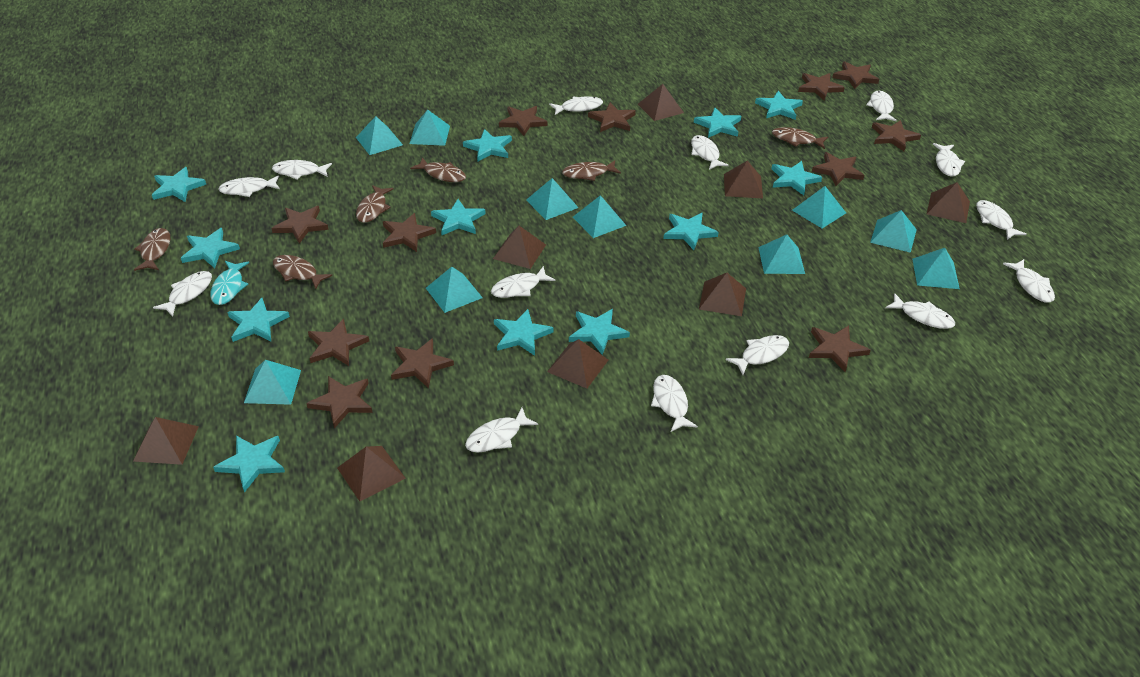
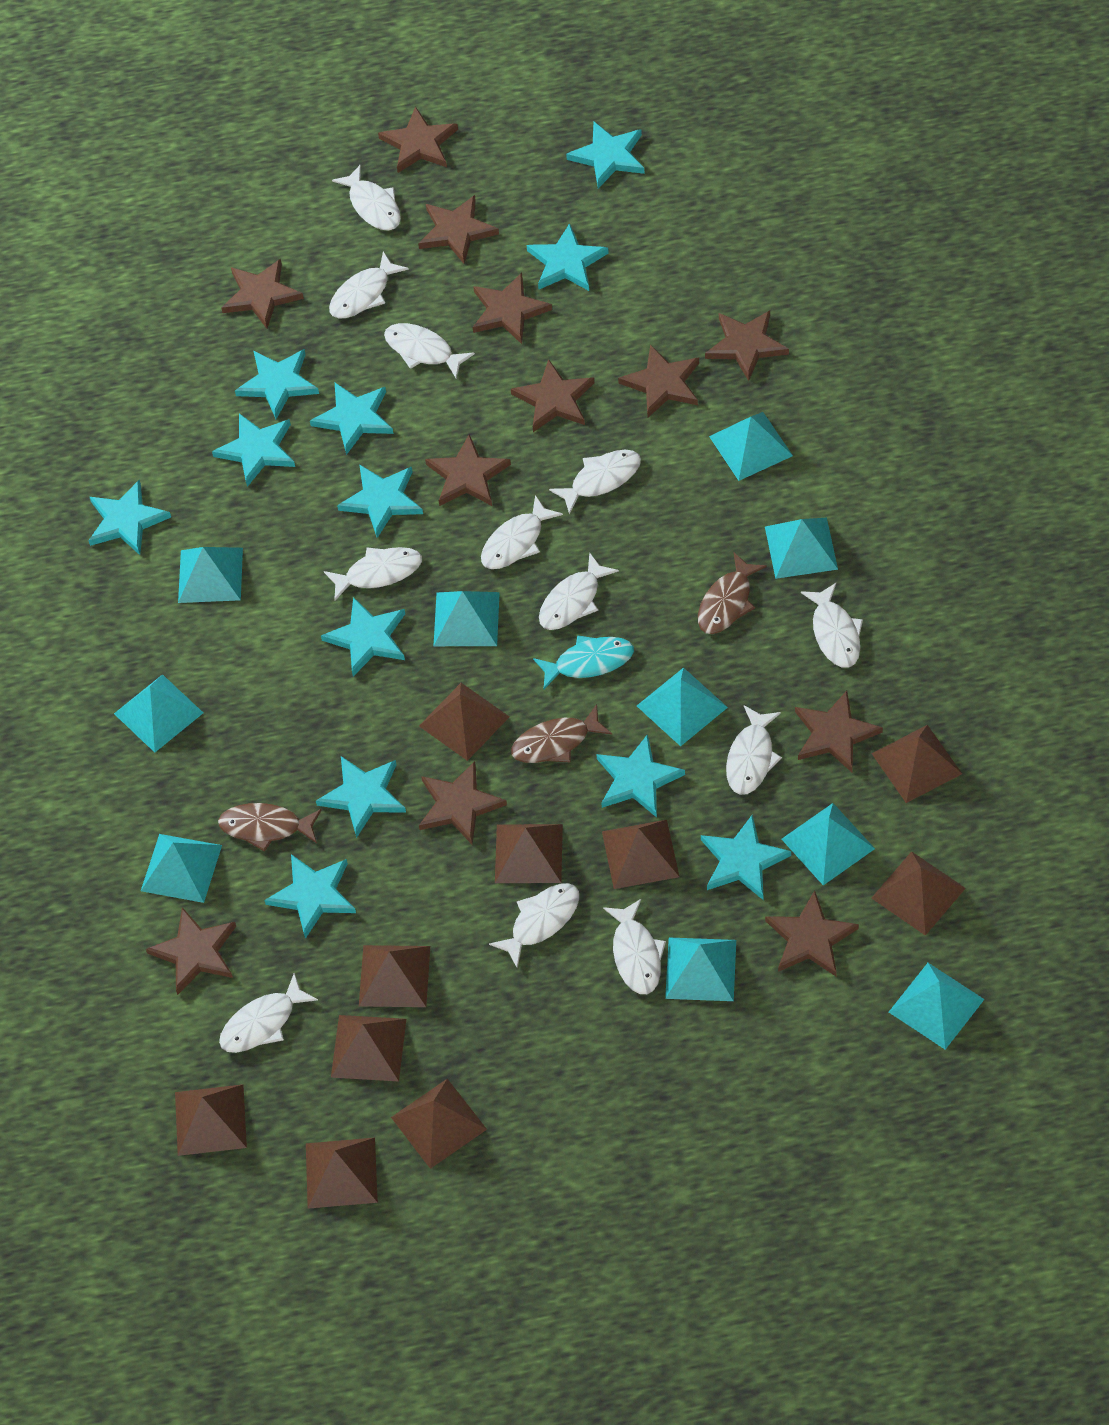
brown fish: [134,228,170,271] [273,255,332,289] [356,185,393,223] [410,158,466,182] [562,160,621,181] [772,127,828,149] = 6 -> [218,803,322,852] [511,704,612,763] [698,553,767,634] = 3
brown pyramid: [133,417,199,465] [337,446,406,501] [493,226,546,269] [547,339,608,389] [638,84,684,121] [699,273,746,316] [724,161,763,199] [927,182,970,223] = 8 -> [175,1084,247,1156] [306,1138,378,1209] [331,1015,406,1081] [359,945,430,1007] [391,1079,487,1169] [419,683,509,761] [495,824,563,883] [602,820,679,889] [871,725,962,803] [871,851,966,936] = 10
white fish: [153,271,212,317] [219,175,280,197] [272,160,332,180] [465,408,538,452] [491,266,555,298] [549,96,603,115] [651,375,698,432] [691,135,729,170] [726,335,789,375] [866,91,897,121] [885,293,955,329] [933,143,965,177] [976,200,1027,240] [1003,259,1055,303] = 14 -> [219,973,318,1053] [324,547,422,601] [329,251,409,319] [332,165,401,231] [384,323,475,379] [481,495,563,569] [489,883,579,968] [539,552,619,630] [549,450,641,515] [603,899,666,994] [726,705,782,795] [801,583,863,668] = 12

